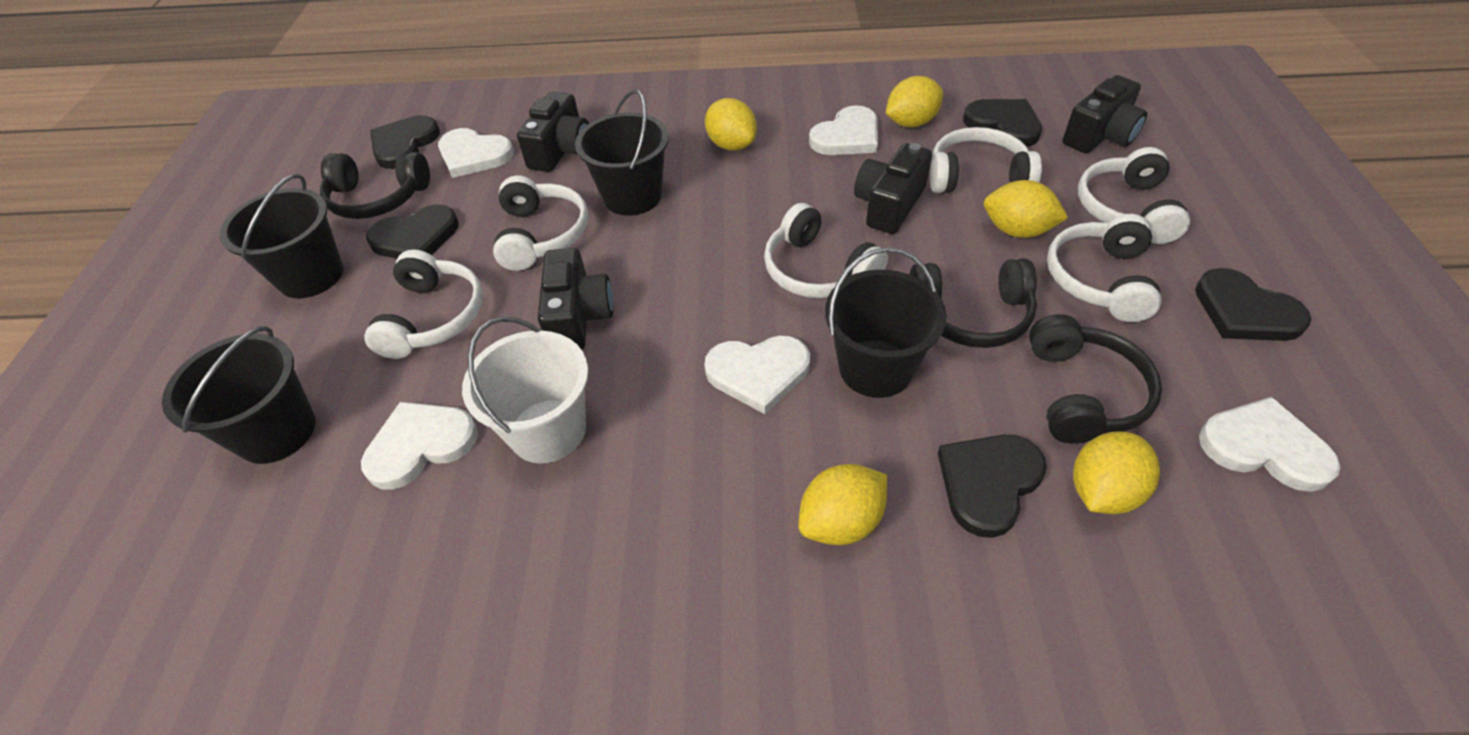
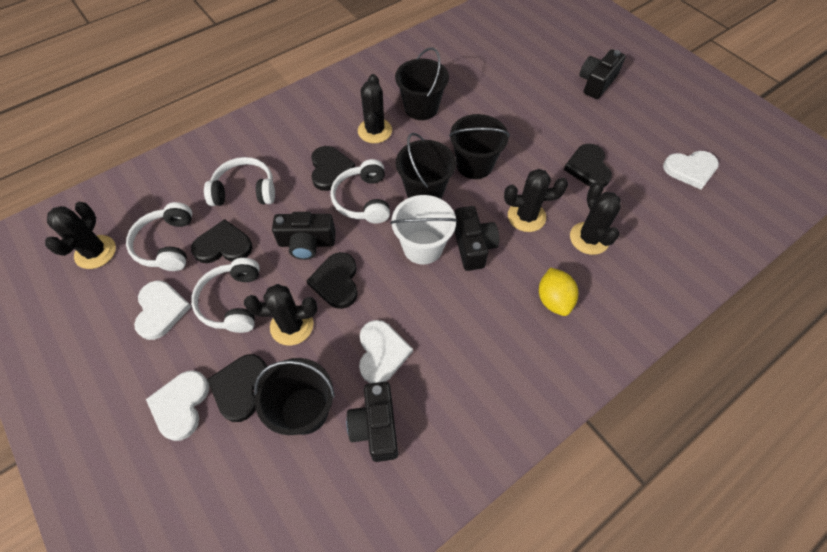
black cactus: none = 0 -> [45,202,116,269] [244,284,317,346] [358,74,392,143] [504,169,568,232] [570,181,621,255] = 5
black headphones: [320,152,430,219] [910,258,1037,348] [1029,314,1162,444] = 3 -> none = 0
white headphones: [364,250,483,359] [493,176,589,271] [764,203,888,298] [930,127,1042,193] [1047,214,1162,322] [1078,147,1190,244] = 6 -> [126,202,192,271] [191,258,260,333] [204,157,275,206] [330,159,390,224] = 4
white heart: [361,402,478,490] [438,128,514,178] [704,335,810,414] [809,105,878,155] [1199,397,1341,492] = 5 -> [134,280,192,340] [146,370,209,441] [359,320,413,383] [663,151,719,189] = 4
yellow lemon: [705,98,757,151] [798,464,887,545] [886,76,943,127] [984,180,1068,238] [1073,431,1160,514] = 5 -> [539,267,578,316] = 1

